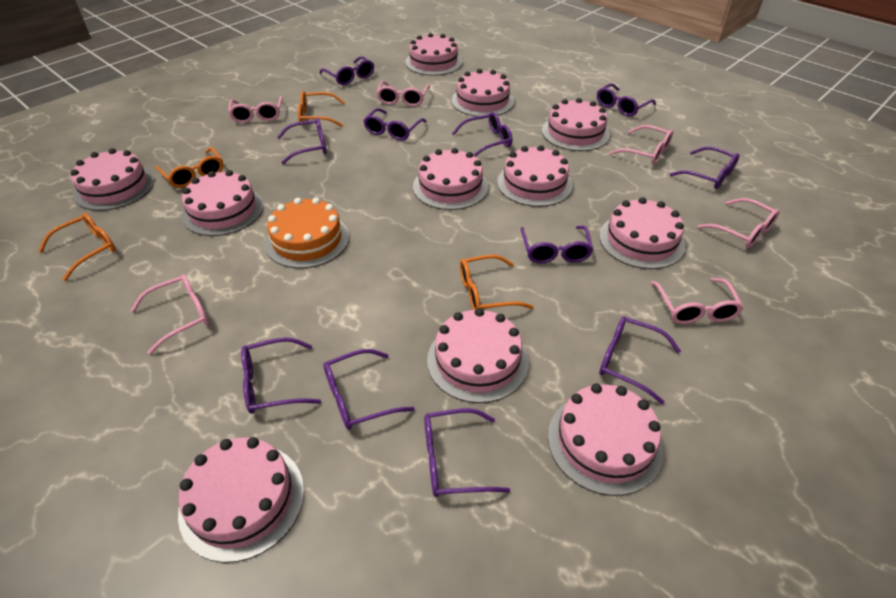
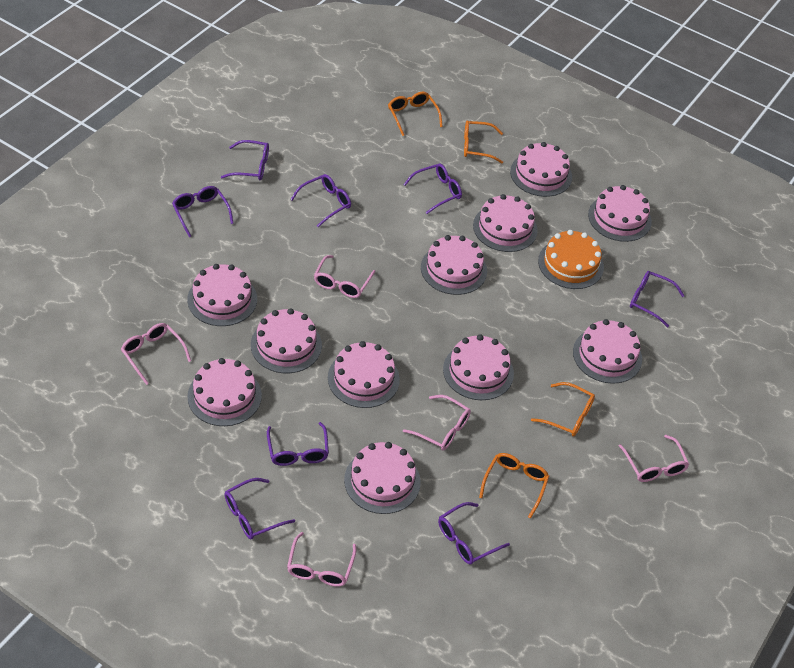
pink glasses: [130,274,209,355] [228,96,283,123] [376,81,430,106] [610,125,673,165] [651,278,743,324] [698,198,780,248] = 6 -> [121,323,191,385] [287,532,356,587] [314,255,376,298] [403,395,471,450] [619,435,689,482] = 5
purple glasses: [241,337,321,414] [277,118,327,164] [319,56,374,85] [323,349,415,430] [363,108,427,141] [424,408,510,497] [452,112,512,157] [521,226,593,263] [597,83,656,116] [599,316,681,404] [670,146,740,189] = 11 -> [172,186,234,237] [221,140,269,180] [224,478,295,539] [267,422,329,466] [290,174,351,227] [403,164,462,214] [438,502,510,565] [630,271,685,327] = 8

